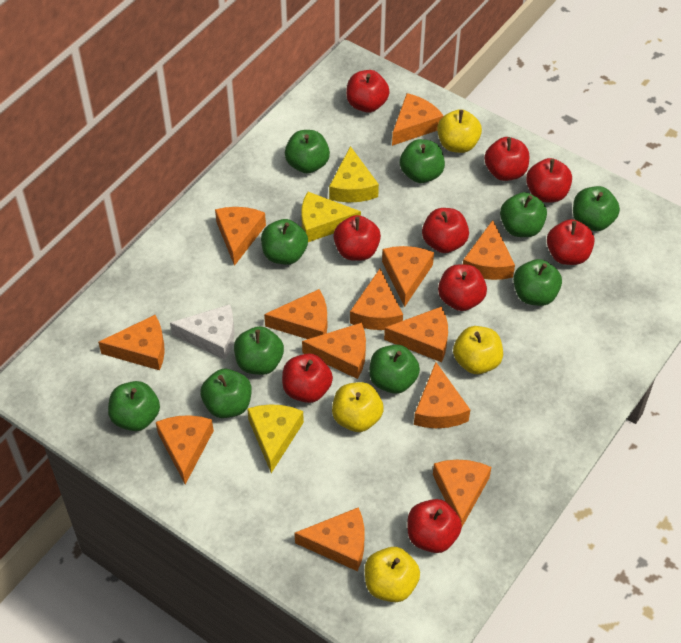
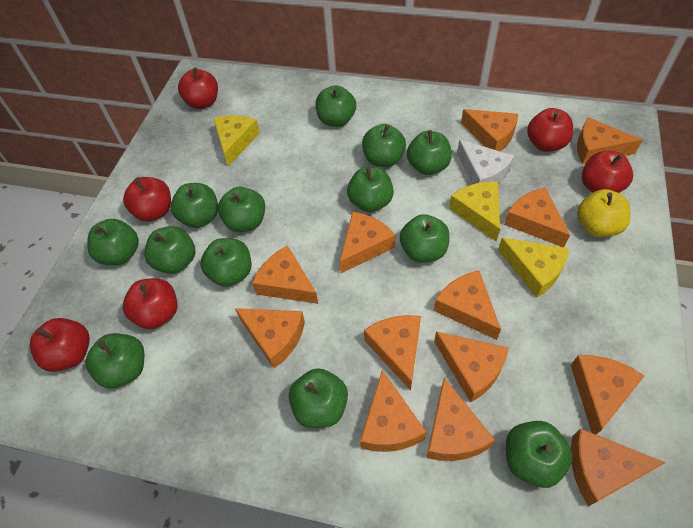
green apple: [108,381,160,431] [200,369,251,418] [234,326,284,375] [261,219,308,265] [285,130,330,174] [369,345,420,394] [400,139,445,183] [500,192,547,237] [513,259,562,306] [573,186,620,231] = 10 -> [85,333,144,389] [87,219,139,265] [144,226,195,274] [171,183,218,228] [200,238,251,287] [218,187,265,232] [289,368,348,428] [316,85,356,127] [347,167,394,212] [362,124,406,167] [399,214,449,263] [407,130,452,175] [506,421,573,488] = 13
red apple: [282,353,333,403] [333,215,381,261] [346,70,390,113] [408,499,462,553] [422,208,469,253] [438,264,487,311] [484,137,529,181] [526,158,572,202] [547,219,595,265] = 9 -> [30,318,90,372] [123,177,171,222] [123,278,178,329] [178,68,218,109] [527,108,573,152] [582,151,633,193] = 6
yellow apple: [332,382,384,432] [365,547,420,602] [437,109,482,153] [453,326,503,374] = 4 -> [577,189,630,237] = 1

